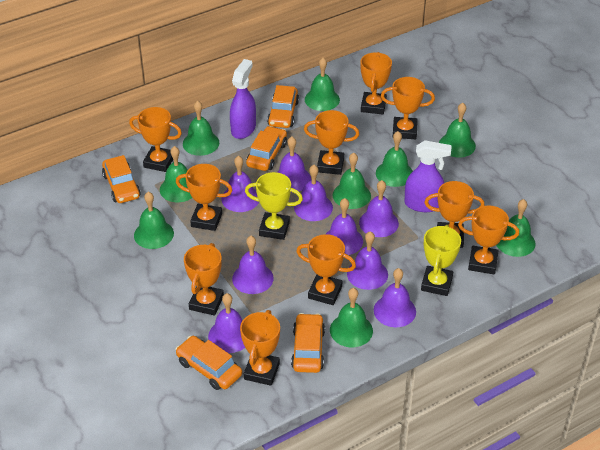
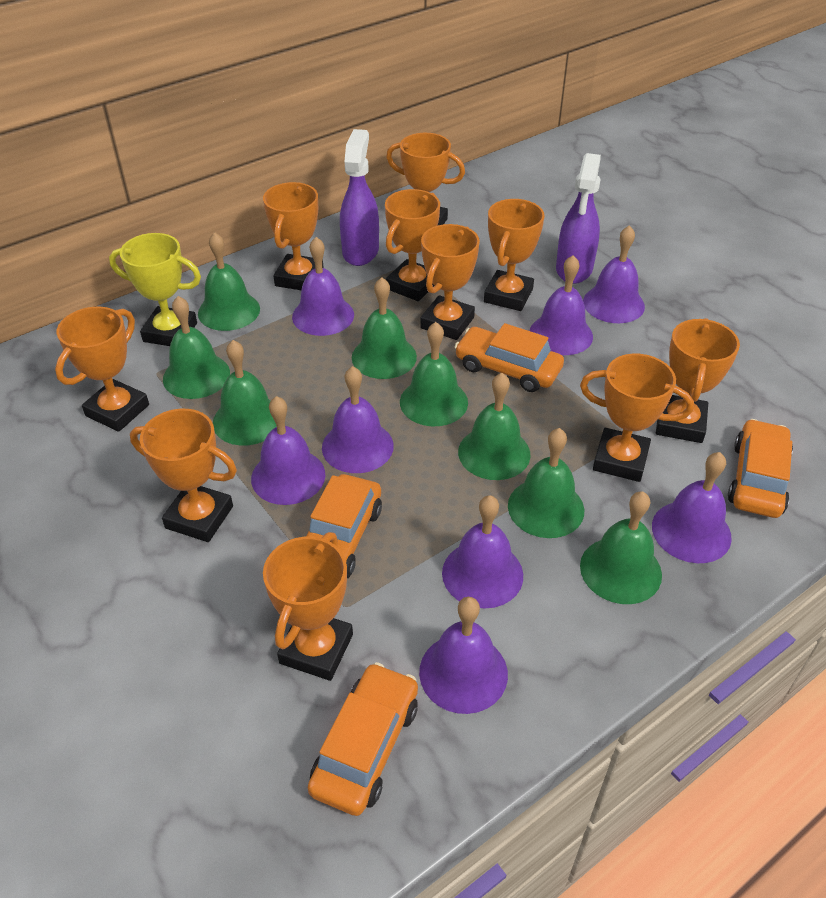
green bell: [134,192,174,249] [160,146,192,202] [183,101,219,156] [305,58,340,111] [330,288,373,347] [333,153,371,209] [376,131,413,187] [439,103,476,158] [496,199,536,257] = 9 -> [163,296,230,399] [198,232,260,331] [213,340,277,446] [352,277,417,379] [400,322,468,426] [458,373,531,480] [508,428,584,538] [580,491,662,604] = 8
orange car: [102,155,141,203] [175,336,242,390] [246,126,287,171] [267,85,299,128] [291,313,325,373] = 5 -> [306,474,382,578] [308,662,418,816] [455,323,564,392] [728,419,793,518] = 4
purple bell: [208,293,245,353] [221,156,259,212] [232,236,274,294] [277,137,311,191] [294,165,333,221] [326,198,363,255] [347,231,388,290] [359,180,399,237] [374,268,416,327] = 9 -> [251,396,326,505] [292,237,354,336] [322,366,394,473] [419,597,508,714] [442,495,523,609] [530,255,593,355] [583,225,645,323] [652,452,732,563] = 8
yellow trophy: [245,172,303,240] [421,225,461,296] = 2 -> [109,233,201,346] = 1

